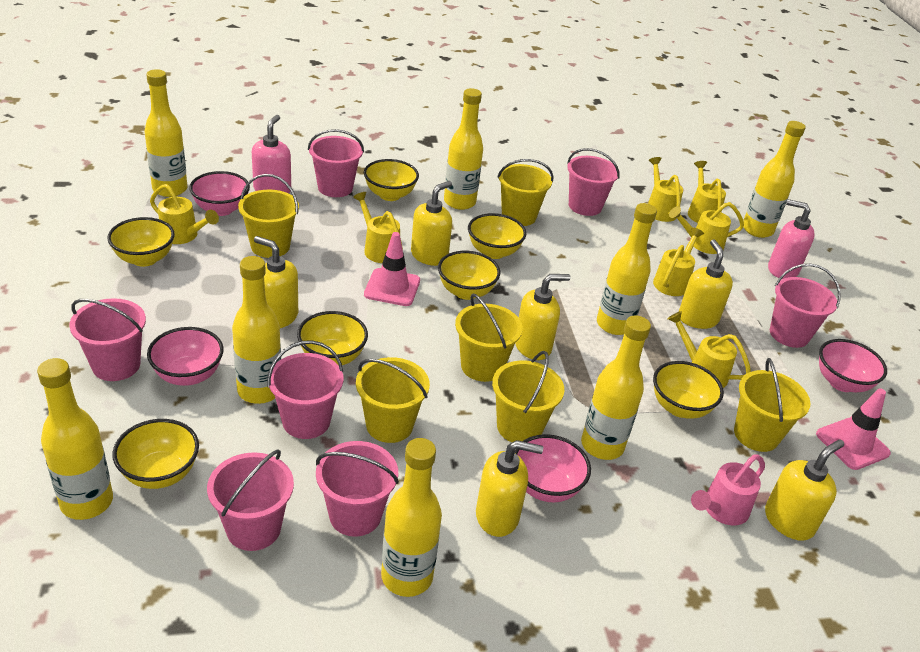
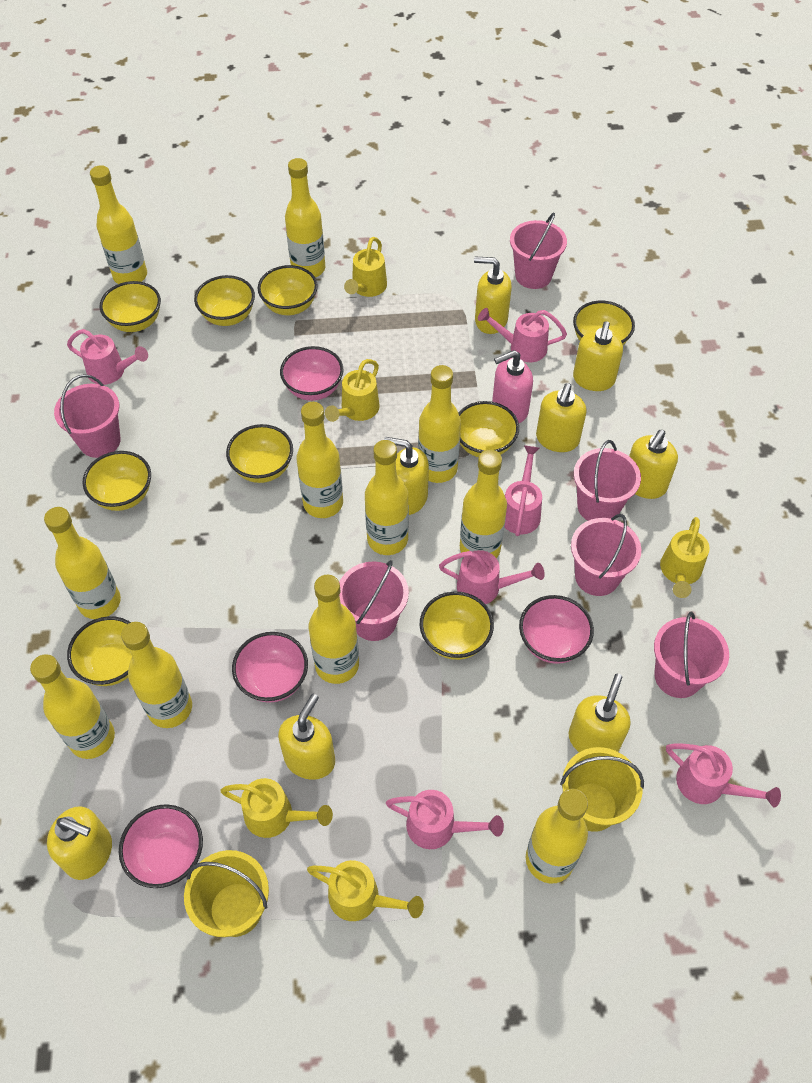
pink bucket: [69,298,146,381] [207,449,294,551] [267,340,343,439] [308,129,364,197] [316,441,399,537] [567,148,620,216] [770,264,841,348] = 7 -> [54,374,120,458] [339,560,409,641] [510,212,567,289] [571,514,641,596] [574,440,641,521] [654,612,729,698] = 6
pink soap dispenser: [252,115,291,194] [768,199,815,279] = 2 -> [492,350,533,423] = 1
pink traffic cone: [364,232,420,306] [816,388,891,470] = 2 -> none = 0
pink watering can: [691,455,765,525] = 1 -> [67,329,148,385] [386,790,504,849] [439,550,545,604] [478,308,567,362] [505,445,542,536] [666,743,781,807] = 6
yellow bottle: [37,358,113,520] [144,69,188,197] [232,256,281,404] [381,438,442,597] [444,88,483,210] [581,316,651,460] [597,203,657,335] [743,121,806,238] = 8 -> [30,654,115,759] [44,507,121,619] [90,165,147,284] [121,622,192,728] [285,158,325,277] [297,402,343,518] [309,575,359,684] [365,440,409,555] [418,365,461,483] [460,449,507,558] [526,789,588,884] = 11
yellow bowl: [107,217,175,267] [112,419,199,489] [297,311,368,365] [364,159,419,201] [438,251,500,300] [468,213,526,259] [653,361,724,419] = 7 -> [67,616,132,686] [82,451,151,511] [100,281,161,332] [194,275,255,326] [226,424,293,483] [258,265,318,315] [420,591,494,660] [458,401,519,457] [573,301,635,345] = 9
yellow bucket: [238,174,299,258] [356,357,430,443] [455,294,523,382] [492,351,564,442] [497,159,554,226] [734,358,810,452] = 6 -> [184,850,269,937] [560,747,644,832] = 2
yellow soap dispenser: [254,236,298,328] [411,181,452,266] [476,440,543,537] [515,274,570,360] [679,239,733,329] [765,440,844,541] = 6 -> [47,806,112,880] [278,694,335,780] [384,437,429,515] [474,257,512,334] [536,383,587,452] [569,674,630,752] [573,321,623,391] [629,430,678,499] = 8
yellow watering can: [150,184,219,244] [353,192,403,263] [648,157,683,222] [653,227,704,296] [667,311,751,388] [669,202,744,254] [688,161,726,223] = 7 -> [220,778,333,838] [307,860,424,921] [325,359,380,422] [344,237,387,297] [660,517,710,598] = 5

